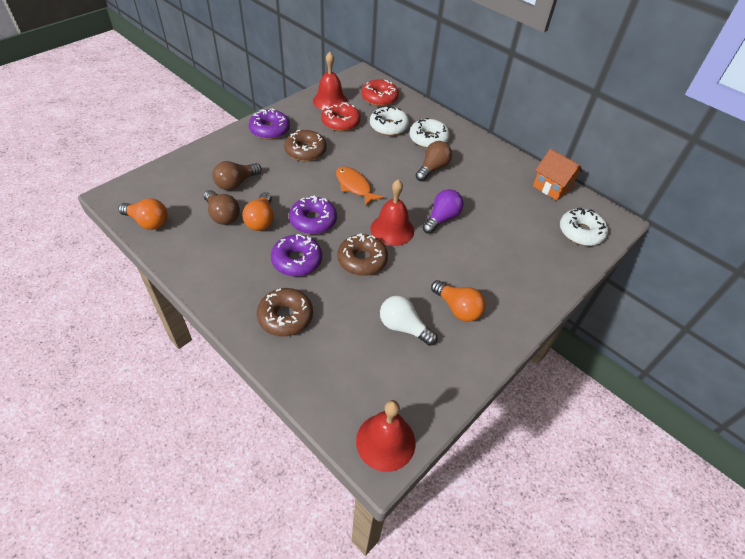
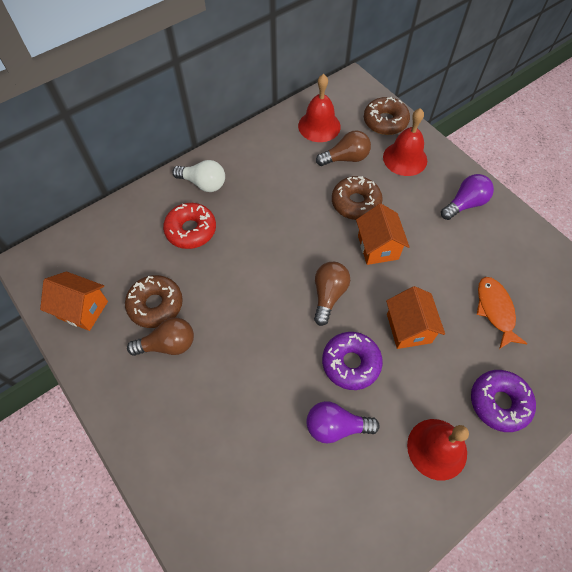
orange house: [533,149,583,200] = 1 -> [40,272,108,331] [356,204,410,265] [386,286,445,349] = 3
orange light bulb: [118,198,168,230] [242,192,274,231] [431,280,485,322] = 3 -> none = 0
purple donut: [249,109,290,139] [271,234,322,276] [289,196,337,234] = 3 -> [322,332,383,390] [471,370,536,432] = 2
purple light bulb: [422,189,463,234] = 1 -> [306,401,379,444] [441,174,494,220] = 2
red donut: [321,102,361,131] [362,79,399,106] = 2 -> [163,203,216,249] = 1
white donut: [370,106,409,136] [409,118,450,148] [560,207,608,246] = 3 -> none = 0

